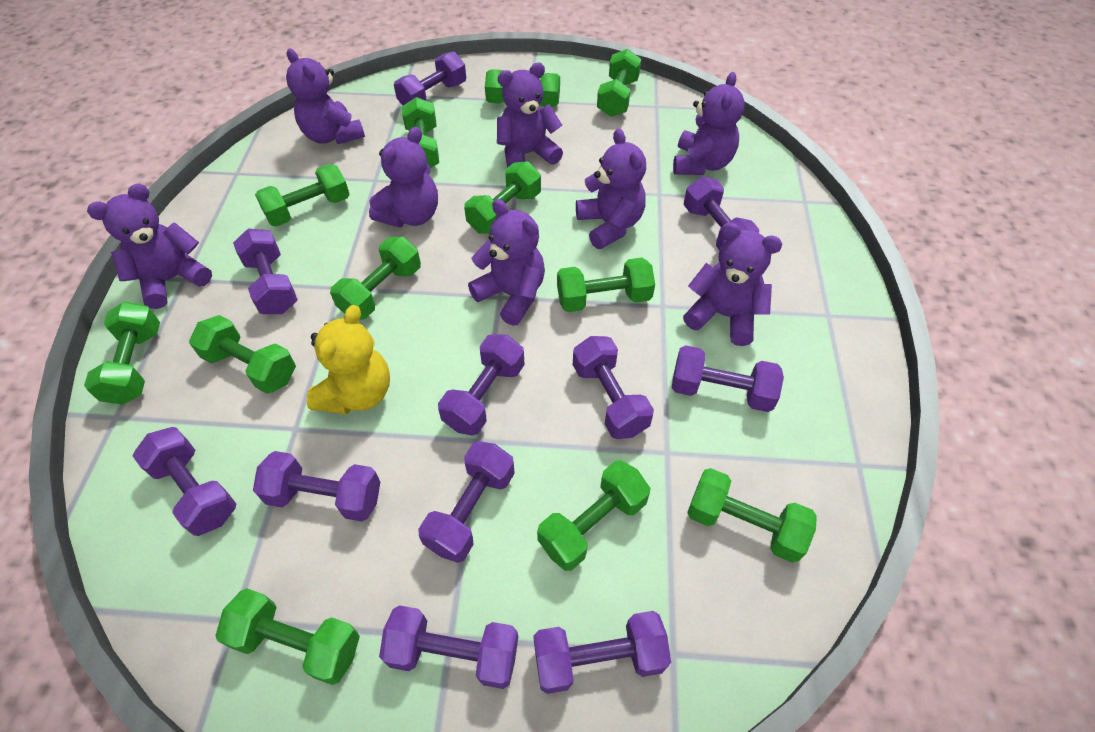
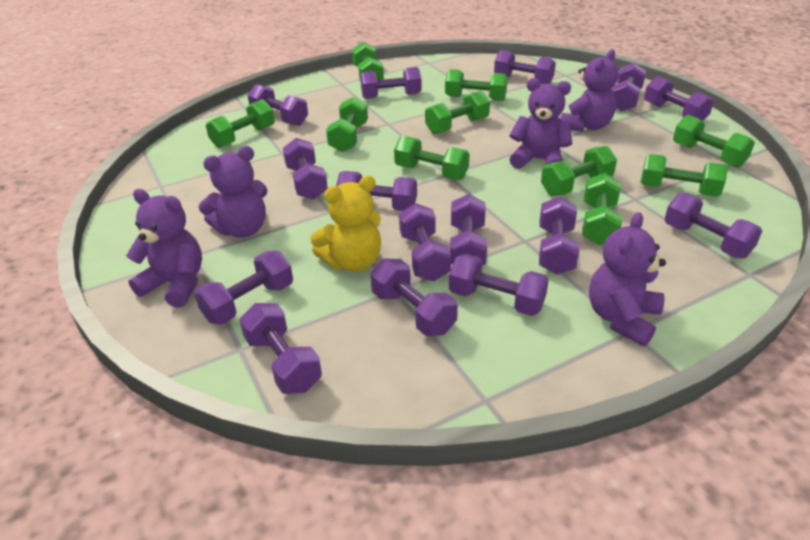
green dumbbell: [84,301,160,405] [189,315,296,394] [215,588,360,685] [255,164,350,227] [330,237,421,320] [402,97,439,168] [464,161,541,234] [485,69,560,107] [537,460,651,571] [557,258,655,312] [597,49,641,117] [687,468,817,563] = 12 -> [206,99,275,148] [326,97,368,152] [352,42,384,80] [394,136,470,180] [425,90,490,134] [445,69,508,101] [541,146,617,196] [582,173,622,245] [641,154,728,197] [673,115,755,167] = 10
purple dumbbell: [133,427,236,536] [233,228,298,314] [253,451,380,522] [379,605,518,689] [394,51,466,106] [418,441,515,563] [438,334,525,436] [533,611,671,694] [573,336,654,439] [672,345,784,412] [684,177,759,251] = 11 -> [194,250,293,324] [239,303,322,394] [247,84,308,126] [283,138,328,200] [336,171,417,211] [360,67,422,99] [370,258,458,336] [399,203,451,281] [449,254,549,316] [450,194,487,265] [494,50,556,84] [539,196,579,275] [612,63,646,112] [644,76,714,121] [664,192,762,259] = 15
purple teddy bear: [87,184,212,309] [286,48,365,144] [369,127,438,227] [468,199,545,326] [497,62,563,168] [576,128,646,249] [673,72,745,175] [683,223,782,346] = 8 -> [126,189,202,308] [199,146,268,238] [510,78,572,169] [560,49,619,132] [589,212,666,346] = 5

